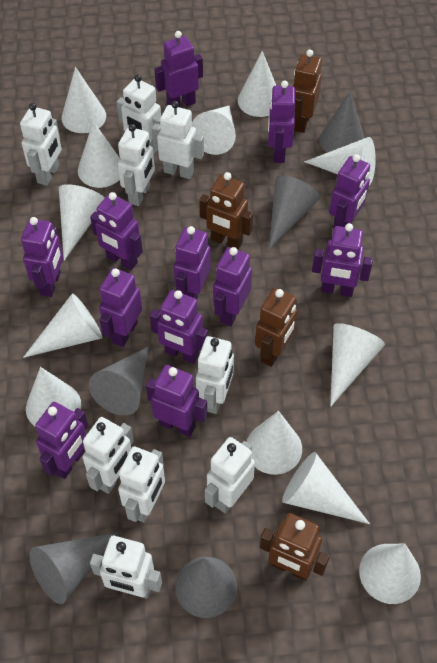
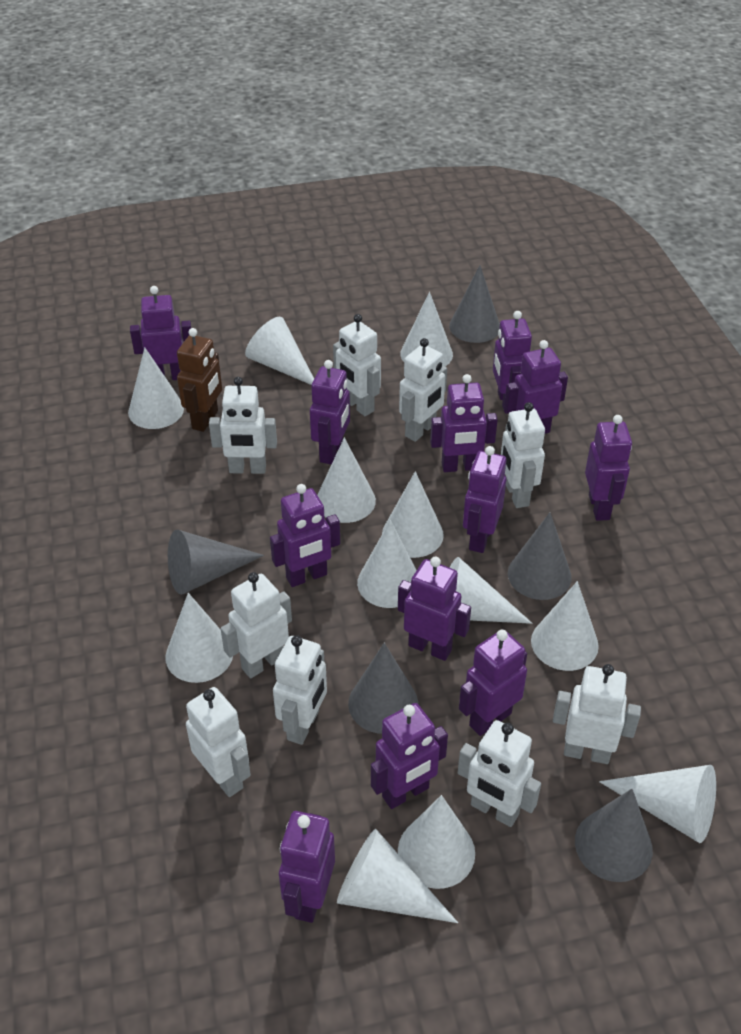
brown robot: [199,172,253,250] [255,288,298,367] [260,513,329,581] [293,50,322,133] = 4 -> [177,328,222,432] = 1

